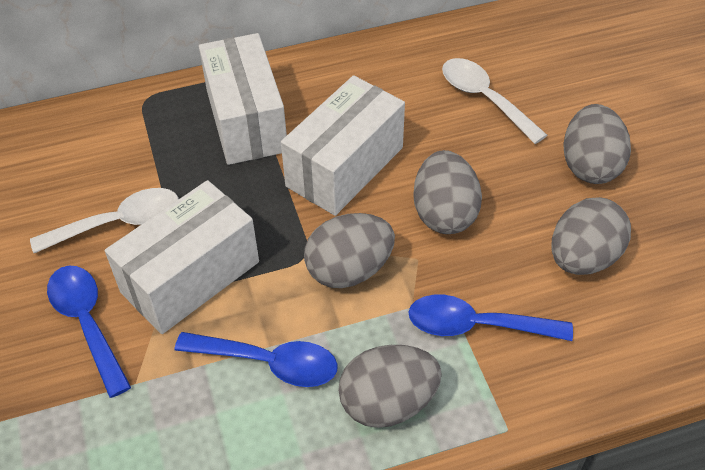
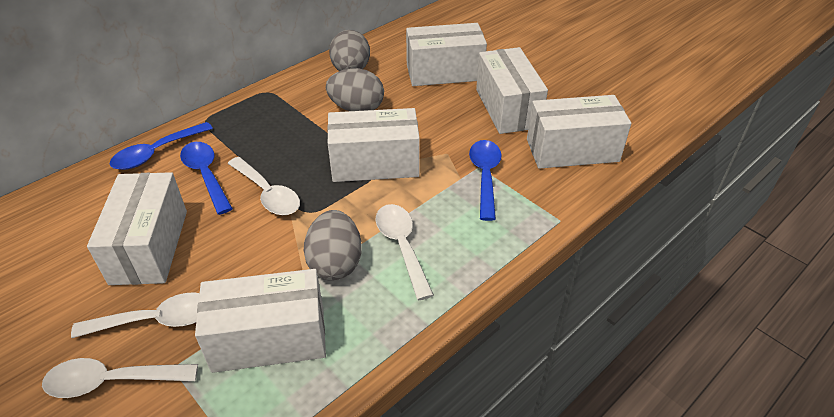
grey egg: [304,213,395,288] [338,345,442,428] [413,150,482,234] [551,197,631,275] [563,104,631,184] = 5 -> [303,210,362,281] [326,68,384,111] [329,30,370,71] = 3
white box: [105,180,259,334] [199,33,287,165] [281,75,405,216] = 3 -> [87,172,187,285] [195,269,326,373] [327,108,420,182] [406,23,487,86] [476,47,548,134] [527,95,631,169] = 6
white spoon: [30,188,179,253] [442,58,547,144] = 2 -> [42,358,198,398] [71,292,200,338] [228,157,300,215] [376,204,434,300] = 4

